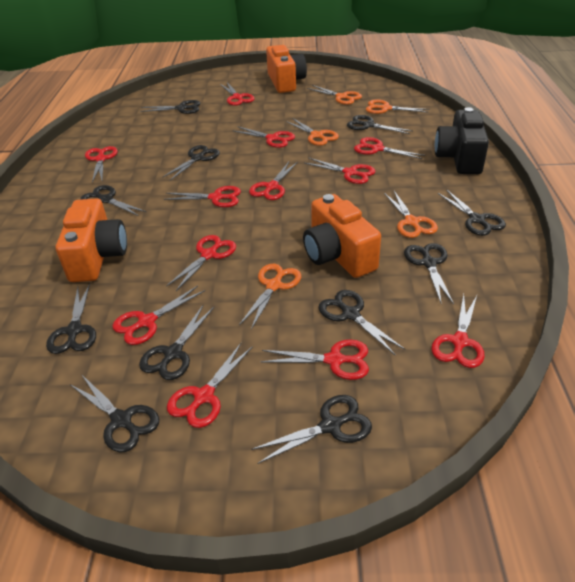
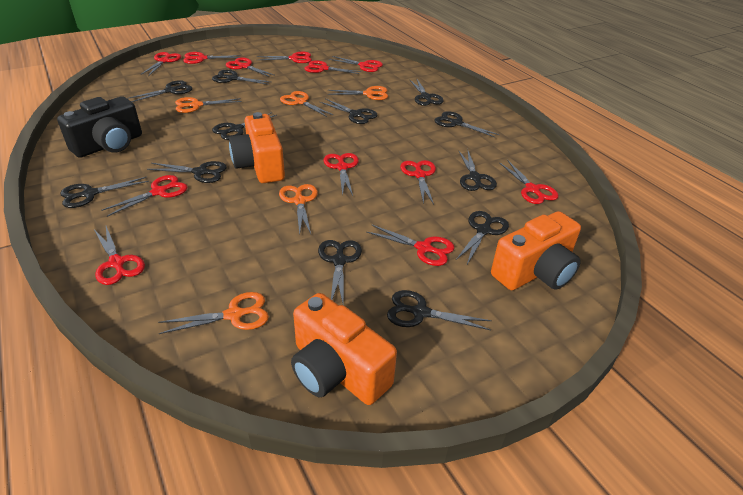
black scissors: [46,283,96,354] [70,374,159,453] [80,185,146,216] [139,305,214,380] [140,100,200,114] [162,145,220,181] [251,395,372,464] [319,290,406,356] [347,115,412,134] [404,243,454,304] [438,189,506,236] = 11 -> [60,177,149,208] [127,80,192,102] [147,161,227,183] [212,70,271,85] [212,112,277,140] [318,240,362,305] [320,98,377,124] [387,290,492,330] [409,78,444,106] [434,111,500,138] [455,211,509,264] [458,149,497,191] = 12

